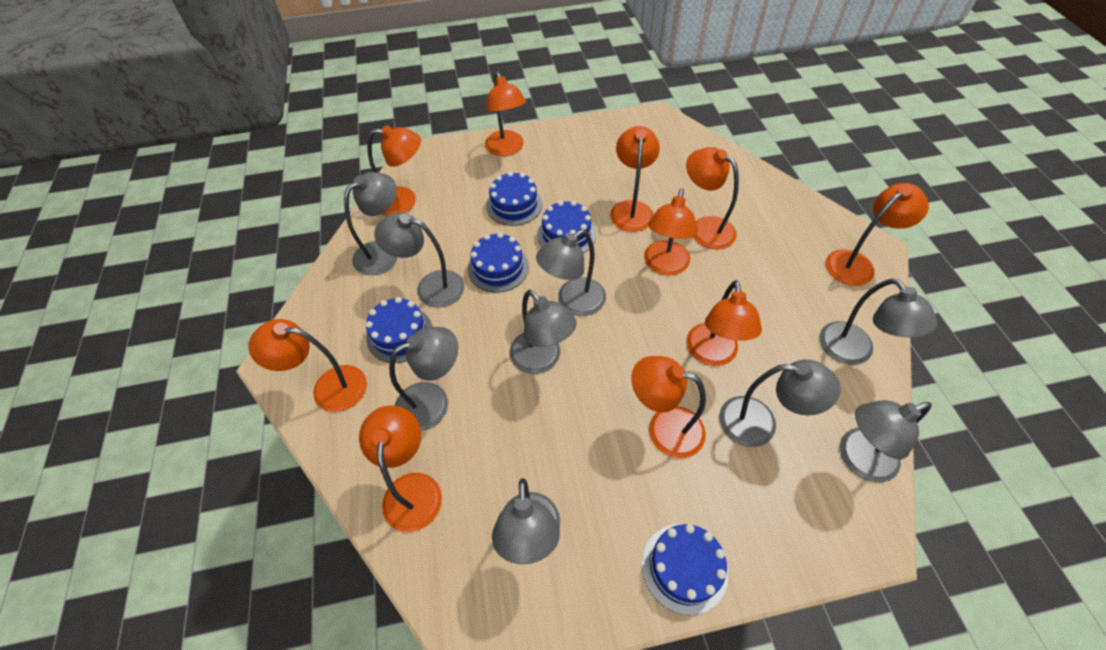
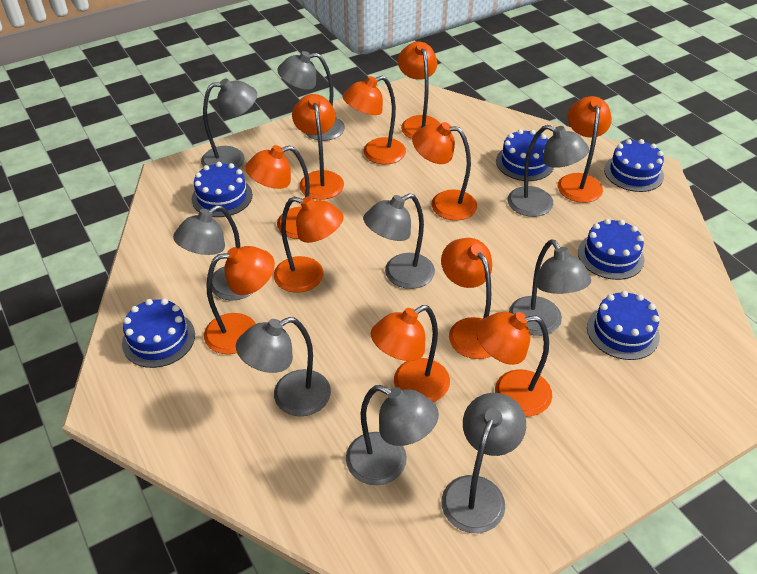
blue cake: [365,297,433,363] [468,232,529,293] [486,171,543,226] [537,201,596,253] [642,524,728,615] = 5 -> [122,298,195,368] [192,162,253,217] [496,129,554,181] [578,219,644,280] [587,291,660,360] [604,139,664,192] = 6
orange lamp: [249,319,367,412] [359,405,442,532] [367,125,421,216] [485,72,526,156] [610,126,660,232] [631,356,706,458] [644,189,697,276] [686,147,739,249] [686,280,762,366] [825,183,929,286] = 10 -> [204,246,275,354] [245,145,310,239] [274,196,344,293] [292,94,344,200] [342,76,406,164] [371,305,450,402] [398,42,441,139] [412,122,477,221] [441,238,492,359] [476,312,552,416] [558,96,612,203] = 11

